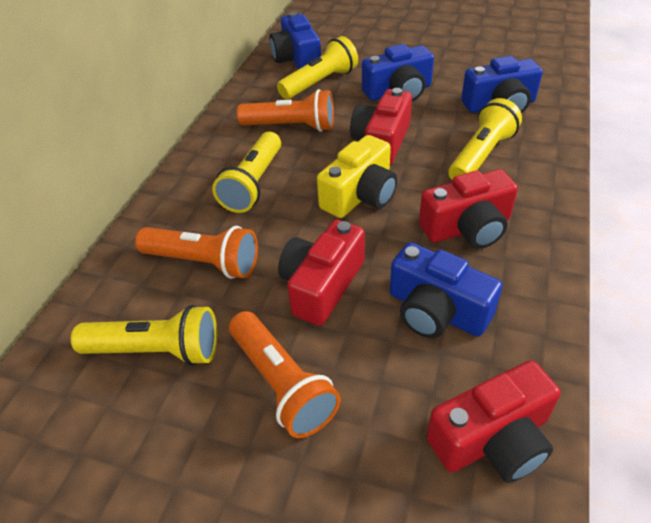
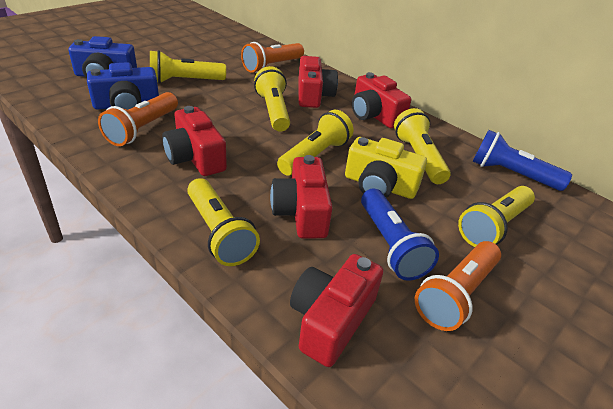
blue camera: [269,12,321,69] [362,44,434,102] [390,242,503,338] [461,56,543,113] = 4 -> [69,36,137,78] [87,62,159,110] = 2
blue flashlight: none = 0 -> [361,189,439,281] [473,130,572,191] = 2
red camera: [278,220,365,326] [350,88,412,165] [419,169,518,249] [427,360,561,483] = 4 -> [162,106,227,176] [270,155,333,239] [290,254,383,367] [298,56,338,108] [352,72,411,128] = 5
yellow flashlight: [71,305,217,366] [212,132,281,213] [277,36,358,99] [449,98,522,180] = 4 -> [150,50,226,84] [187,178,260,266] [254,66,290,132] [277,110,353,176] [394,108,451,184] [458,186,535,247] = 6

